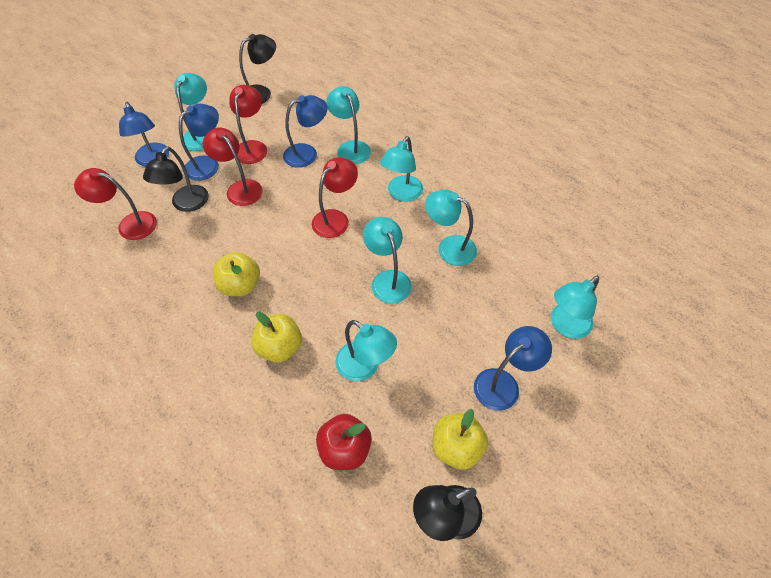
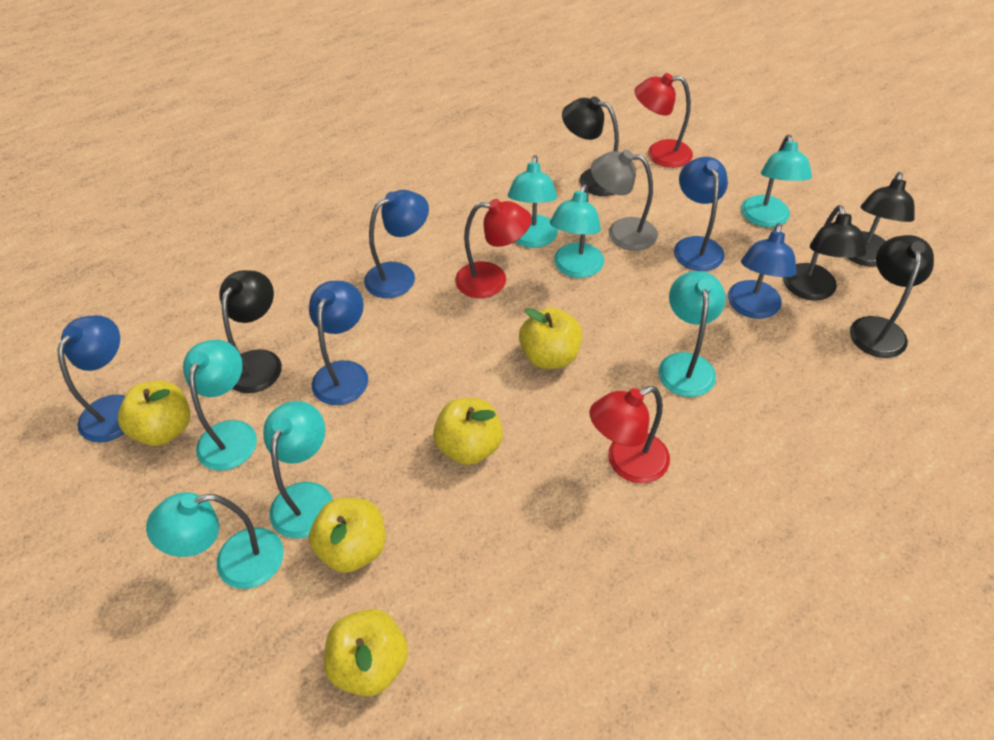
black lamp: [143,146,209,212] [239,34,276,104] [413,485,482,541] = 3 -> [219,270,282,393] [562,96,619,196] [783,205,867,301] [848,172,915,266] [850,235,934,358] = 5
blue lamp: [119,102,169,167] [179,104,219,181] [283,95,328,168] [474,326,552,411] = 4 -> [57,315,125,443] [309,281,368,405] [364,190,429,298] [674,157,728,271] [728,223,797,319] = 5
grey lamp: none = 0 -> [591,150,658,251] = 1
red apple: [316,414,372,470] = 1 -> none = 0
red lamp: [74,168,157,240] [203,128,263,206] [229,85,267,164] [312,157,358,238] = 4 -> [455,199,532,298] [589,386,670,483] [634,73,693,168] = 3
yellow apple: [213,252,260,296] [251,311,302,363] [433,409,488,469] = 3 -> [118,381,191,446] [309,498,386,573] [324,609,408,697] [433,398,503,465] [519,308,583,369] = 5

